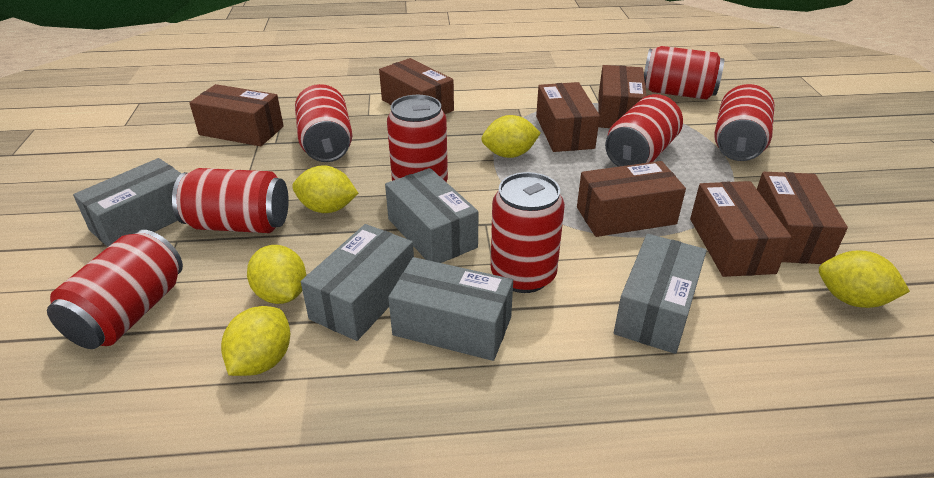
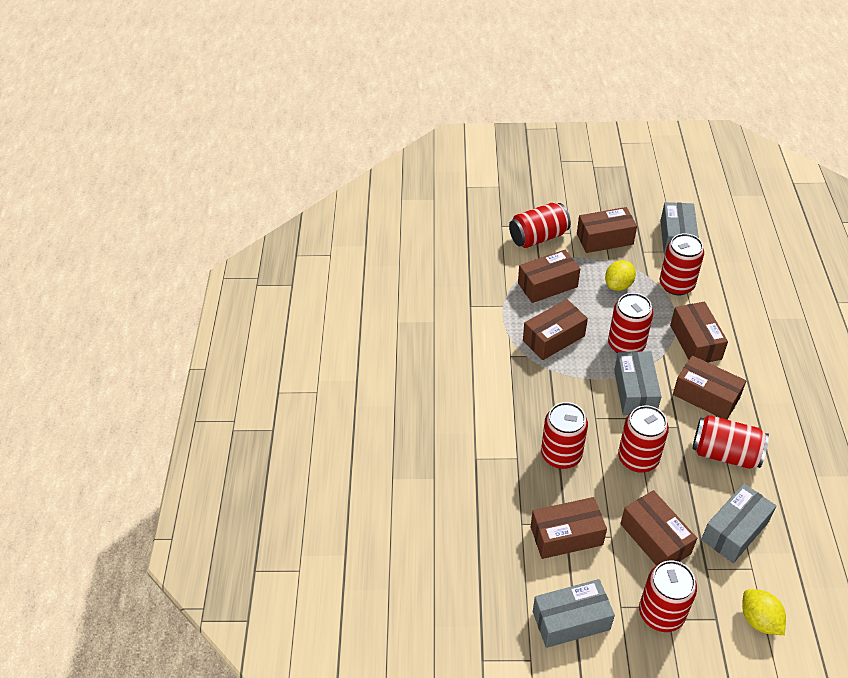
grey box: [73,158,182,247] [301,224,414,341] [385,168,479,263] [388,257,513,361] [614,234,707,354] = 5 -> [533,579,615,648] [614,351,662,415] [660,202,699,255] [701,484,776,563] = 4
red can: [47,230,183,349] [172,168,289,233] [295,84,352,162] [387,95,448,182] [491,172,565,293] [605,94,683,167] [644,46,724,100] [715,84,774,161] = 8 -> [509,203,571,248] [541,402,588,469] [608,293,653,353] [618,405,669,472] [639,560,697,632] [660,233,704,295] [692,415,769,469] = 7
yellow lemon: [221,306,290,376] [247,245,306,304] [292,165,358,213] [481,115,541,158] [819,250,910,308] = 5 -> [605,260,636,291] [742,589,786,635] = 2

